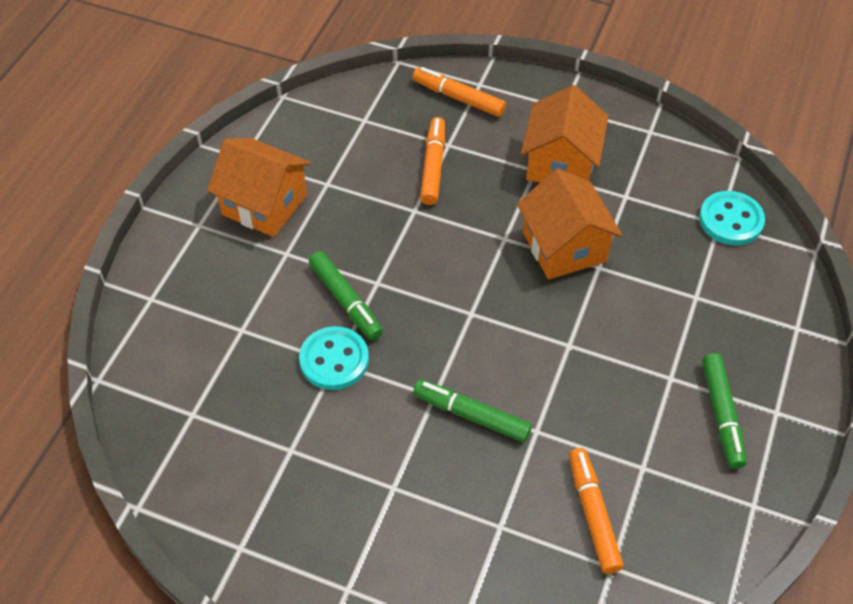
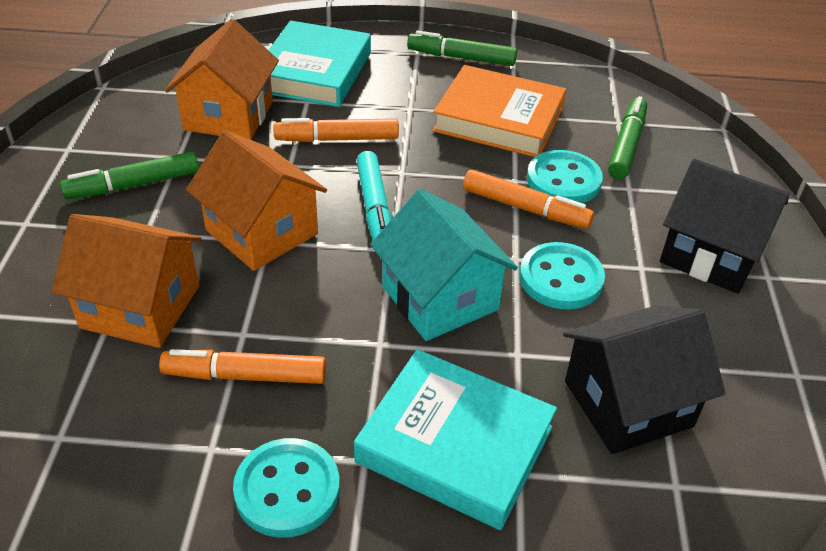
black house: none = 0 -> [563,306,725,454] [660,159,790,294] = 2
orange book: none = 0 -> [433,65,566,157] = 1
turquoise book: none = 0 -> [269,20,371,107] [354,349,557,530] = 2
turquoise button: [299,326,369,390] [699,191,765,246] = 2 -> [233,438,340,538] [519,242,605,309] [527,150,603,203] = 3
turquoise house: none = 0 -> [370,189,518,341] = 1
turquoise marker: none = 0 -> [356,151,392,240] = 1

